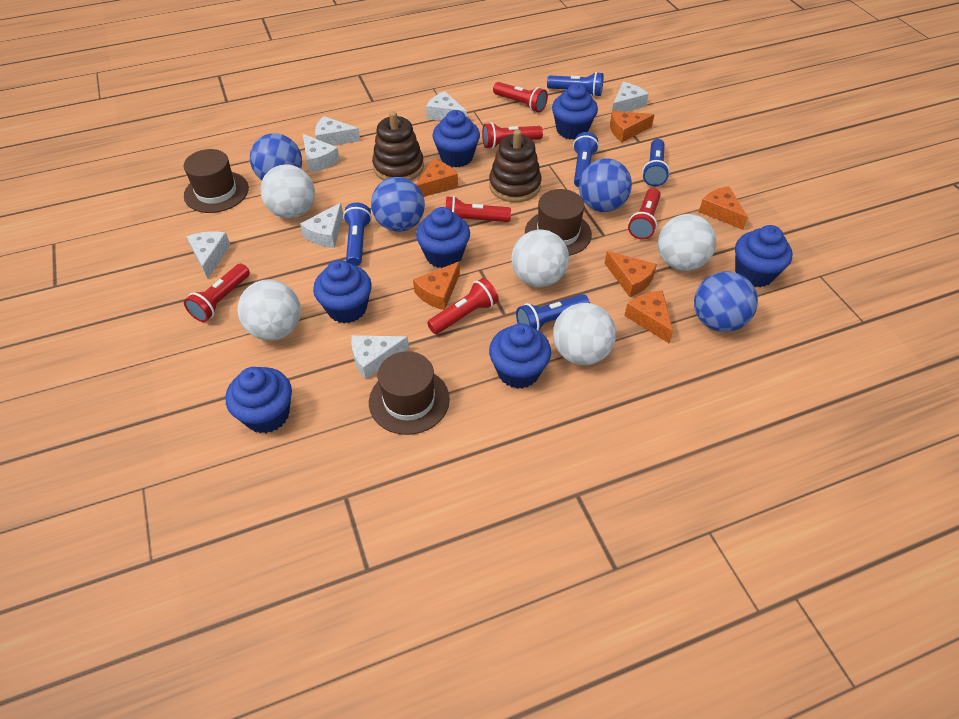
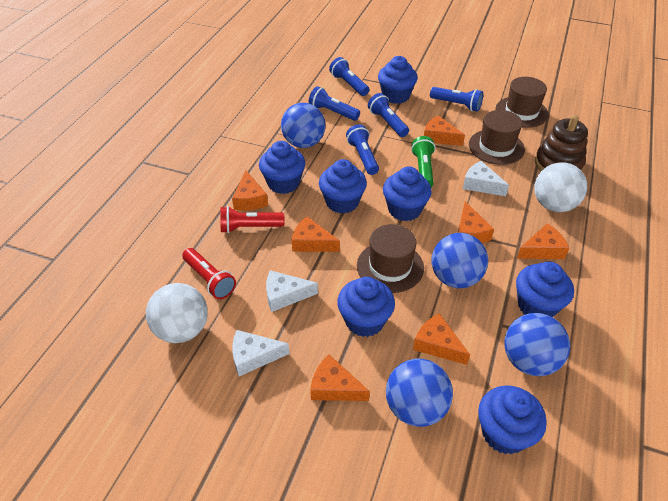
brown stacking toy: [372,111,424,180] [489,130,542,202] = 2 -> [535,115,588,171] = 1
green flashlight: none = 0 -> [411,136,435,187] = 1
orange cheese: [413,262,460,310] [416,159,458,197] [604,251,657,297] [610,111,655,142] [624,291,673,343] [699,186,748,230] = 6 -> [232,171,268,211] [292,217,340,252] [310,355,370,401] [413,313,470,365] [424,115,465,146] [458,201,494,243] [517,223,569,259] = 7
red flashlight: [184,264,250,322] [427,278,499,334] [446,196,511,222] [482,122,543,149] [493,82,548,113] [628,188,661,240] = 6 -> [182,248,236,299] [220,206,284,233] = 2
white ball: [237,280,301,341] [260,164,315,218] [511,229,569,287] [553,303,616,365] [658,214,716,271] = 5 -> [146,283,208,343] [534,162,587,212] = 2
white cheese: [186,231,230,279] [300,203,343,248] [303,134,340,173] [315,116,360,146] [351,335,409,379] [426,91,467,120] [612,82,649,112] = 7 -> [232,330,289,376] [266,270,318,312] [463,161,509,196] = 3

